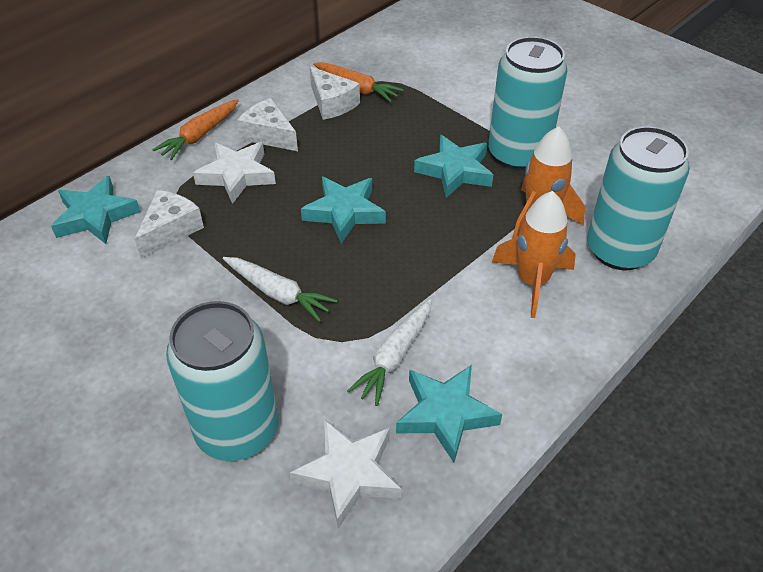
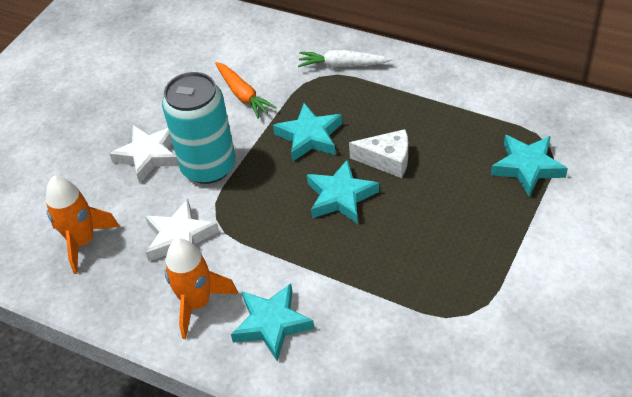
orange carrot: [152,99,239,160] [313,62,404,102] = 2 -> [215,62,277,119] = 1
turquoise can: [166,301,278,461] [488,37,567,171] [587,126,690,271] = 3 -> [162,72,236,184] = 1
white carrot: [223,257,338,322] [347,299,432,406] = 2 -> [298,50,392,68] = 1
white cheese: [135,190,204,259] [237,98,298,151] [310,66,360,120] = 3 -> [349,129,408,178] = 1

